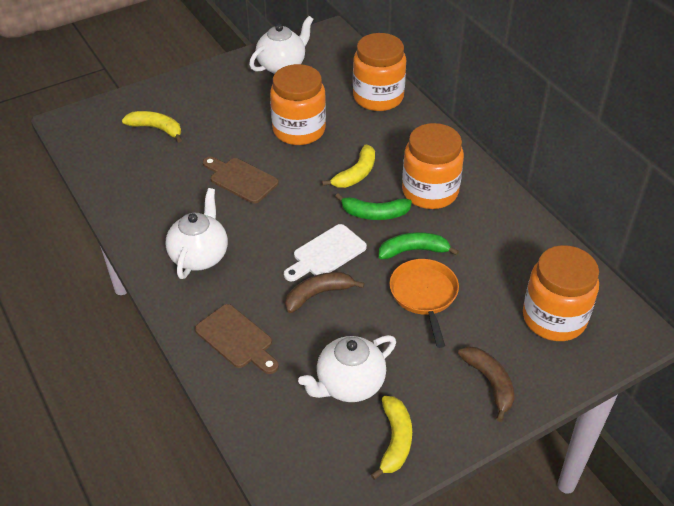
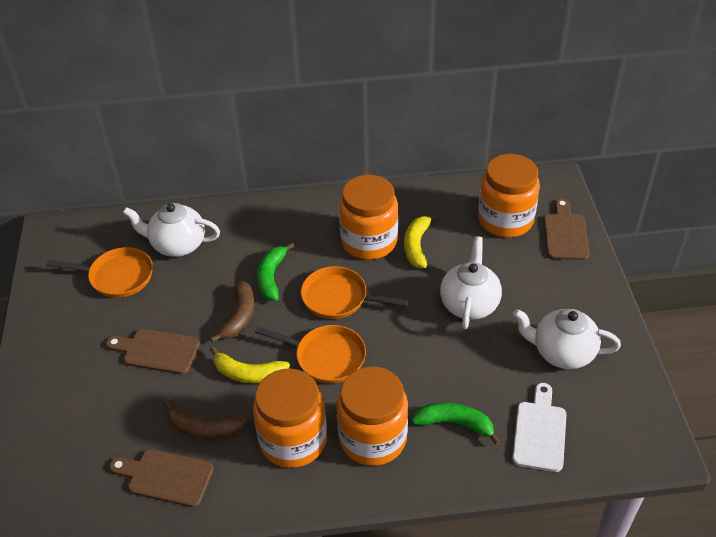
brown cutting board: [195,304,279,374] [203,157,279,204] = 2 -> [106,329,200,374] [109,449,214,507] [544,199,589,260] = 3
orange pan: [390,259,459,348] = 1 -> [47,247,153,298] [255,325,366,383] [301,266,409,319] = 3
yellow banana: [122,111,182,143] [322,145,375,188] [371,396,412,480] = 3 -> [210,346,290,383] [404,213,438,268] = 2

